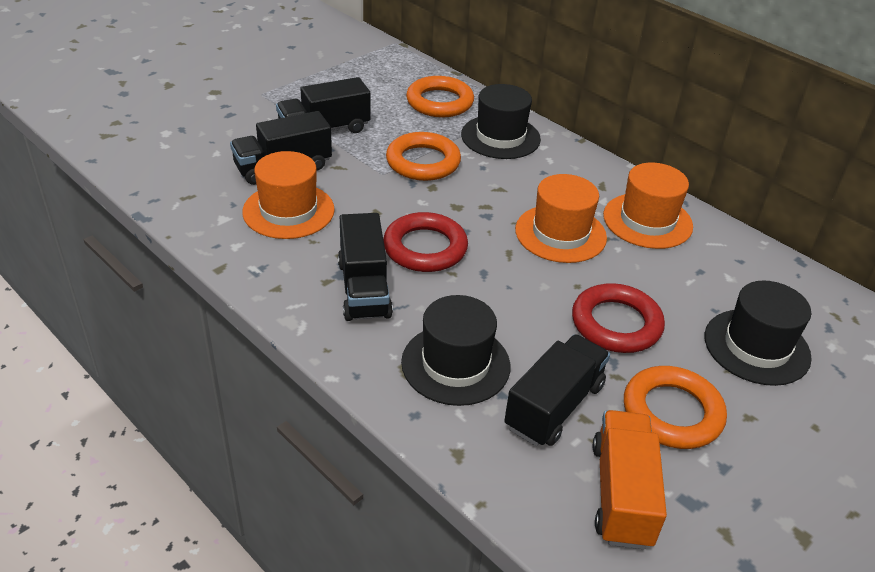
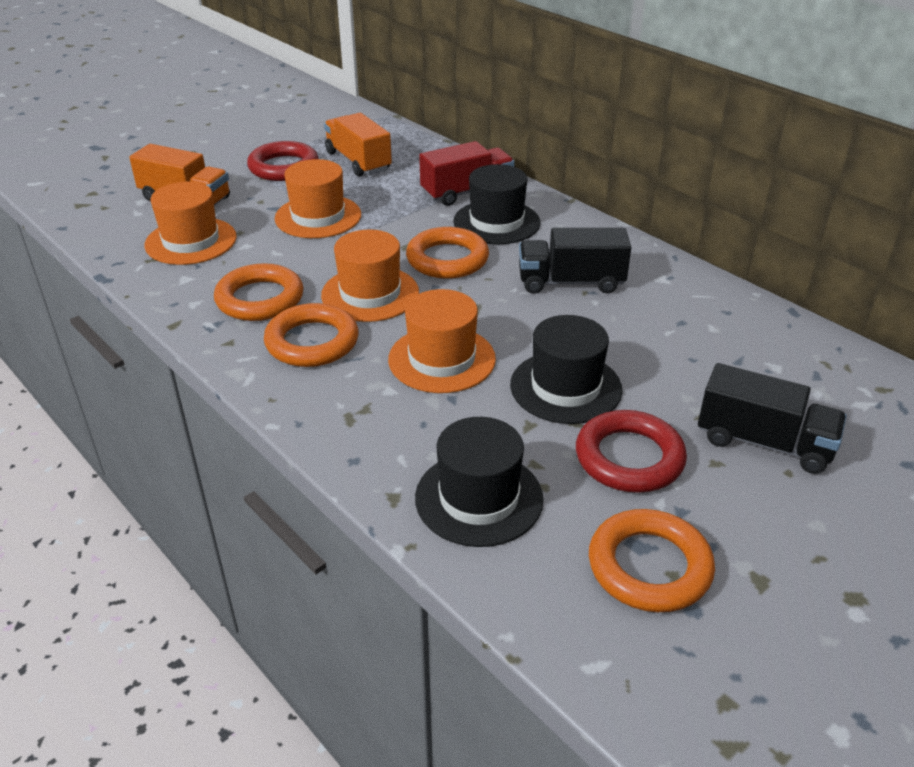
black truck: [230,111,332,185] [276,77,370,133] [338,213,393,321] [504,334,610,446] = 4 -> [519,228,631,294] [698,363,847,474] = 2
orange hat: [242,151,335,239] [515,174,607,263] [603,163,693,249] = 3 -> [144,182,237,265] [275,159,361,238] [321,229,419,322] [388,289,496,393] = 4
orange ring: [386,132,461,181] [406,76,474,117] [624,366,727,449] = 3 -> [214,263,304,321] [264,303,359,367] [406,227,489,279] [589,509,715,612] = 4
orange truck: [593,410,667,549] = 1 -> [129,144,230,206] [324,113,392,176] = 2
red truck: none = 0 -> [419,141,515,206] = 1

